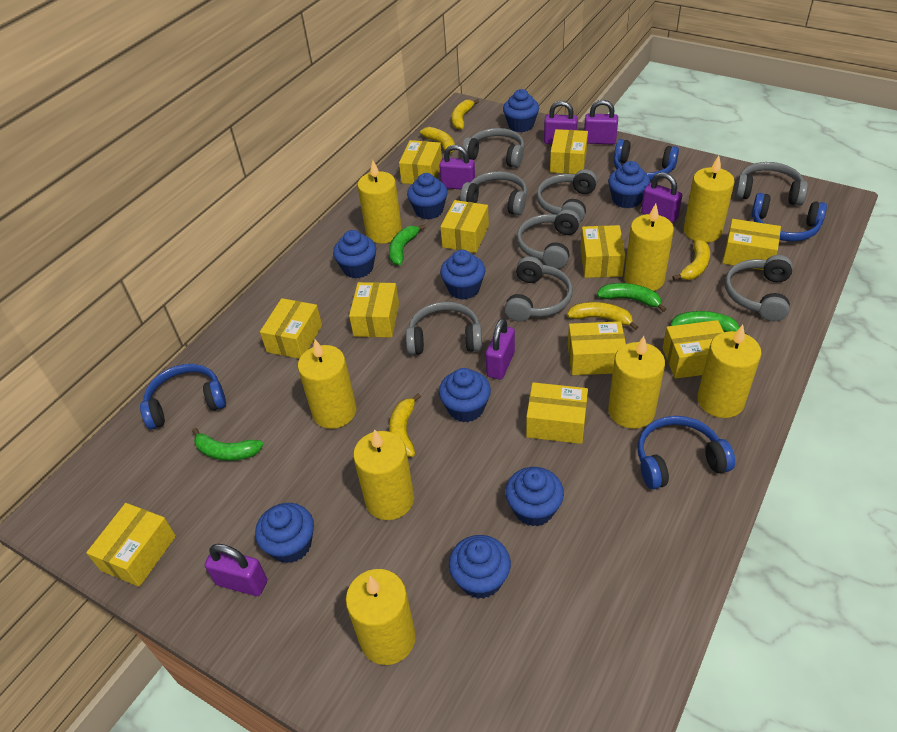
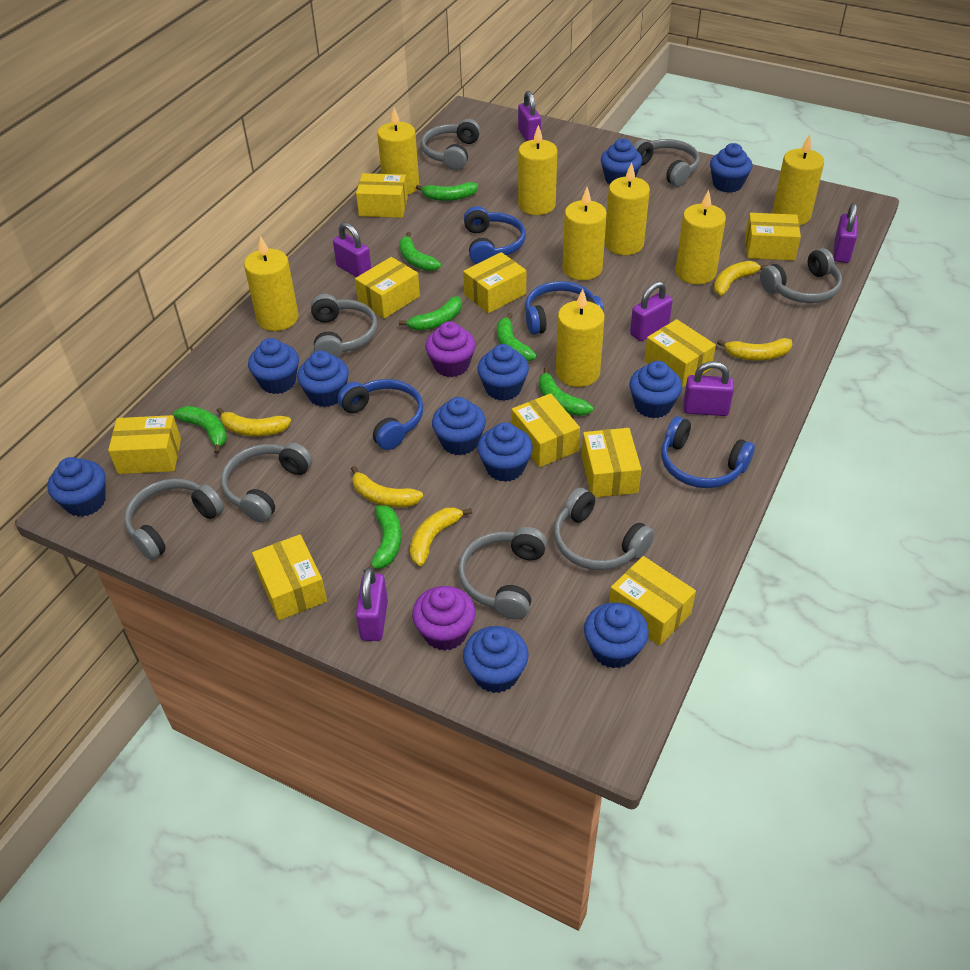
blue cupcake: [255,503,314,563] [333,230,376,278] [407,173,448,219] [439,368,491,422] [440,249,485,299] [449,535,511,599] [503,89,539,132] [505,467,564,526] [608,161,650,208] = 9 -> [47,457,106,517] [248,338,299,394] [297,350,349,407] [432,397,486,455] [463,626,529,693] [477,344,529,401] [477,422,533,482] [584,602,649,668] [601,138,642,185] [629,361,682,418] [710,143,752,193] = 11
green banana: [192,428,263,461] [389,224,426,265] [597,283,666,312] [671,311,746,334] = 4 -> [173,406,227,454] [364,505,401,571] [399,232,441,271] [399,296,462,331] [416,182,478,201] [497,313,537,361] [539,367,593,416] = 7
purple cupcake: none = 0 -> [412,586,476,651] [425,321,476,377] = 2
yellow box: [86,503,176,587] [260,298,322,359] [349,282,399,338] [399,140,442,184] [440,200,489,253] [526,382,588,444] [550,129,588,174] [568,321,626,375] [581,225,625,278] [663,320,724,379] [722,219,781,270] = 11 -> [108,415,181,474] [252,534,327,620] [355,257,420,319] [356,173,408,218] [463,252,526,313] [512,393,580,467] [582,428,641,497] [609,556,696,646] [644,319,716,387] [745,213,801,261] = 10

